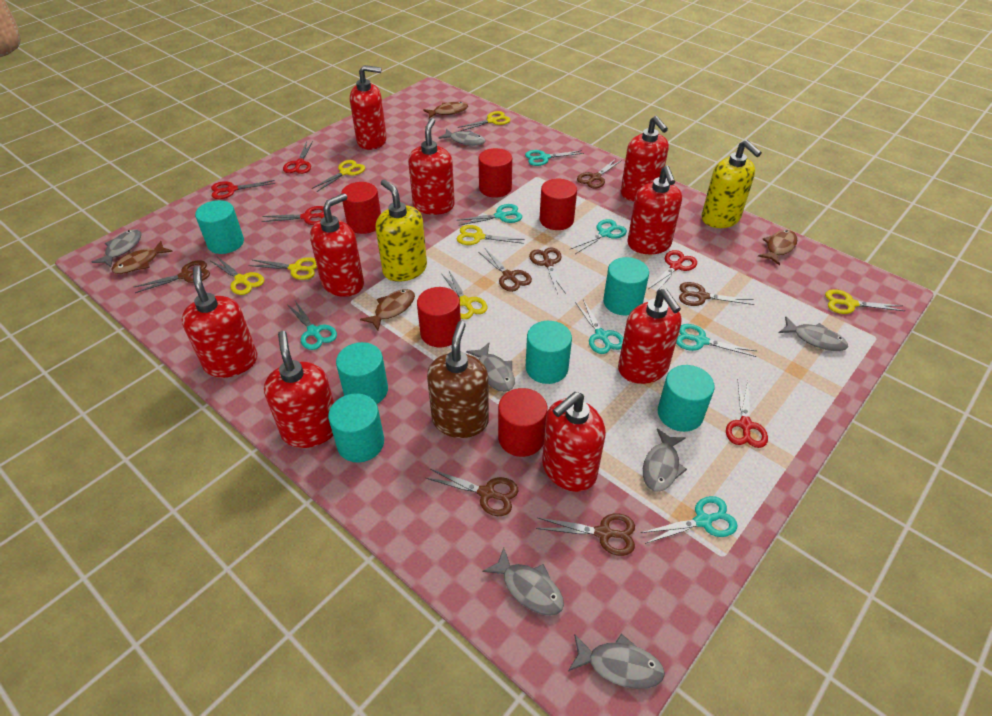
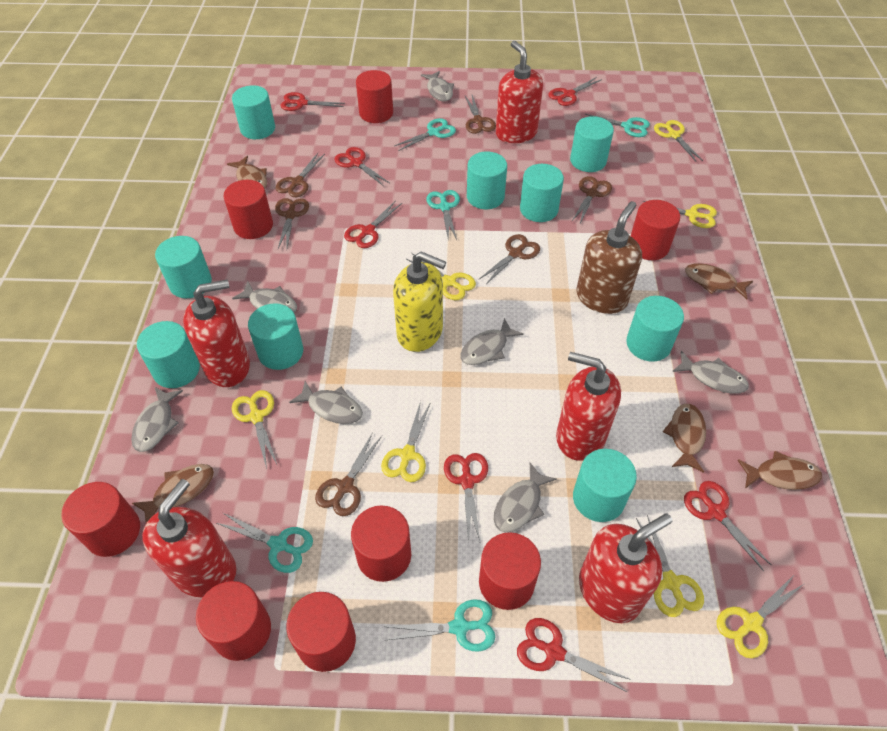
brown fish: [111,241,173,274] [360,289,415,330] [423,102,468,118] [758,230,797,265] = 4 -> [132,464,214,523] [227,156,267,189] [663,404,706,473] [685,263,753,299] [738,451,822,490] = 5
brown scissors: [134,260,210,293] [426,469,518,516] [479,249,532,292] [529,247,566,294] [536,513,635,556] [577,159,622,189] [679,282,755,306] = 7 -> [275,153,325,197] [275,198,309,249] [315,432,382,516] [465,95,496,134] [479,234,540,284] [572,176,612,223] = 6
red cylinder: [341,182,381,234] [417,287,461,347] [478,148,512,198] [498,388,548,457] [540,179,577,230] = 5 -> [61,482,140,557] [196,581,271,661] [223,180,273,239] [286,592,356,672] [351,505,411,582] [356,70,393,123] [479,532,541,610] [631,200,680,260] = 8
red scissors: [211,180,275,199] [261,206,325,225] [283,142,313,174] [648,250,697,292] [726,381,768,448] = 5 -> [280,92,345,111] [334,147,390,186] [344,200,402,248] [444,453,488,544] [517,618,631,692] [548,77,602,106] [684,481,772,571] = 7
red soap dispenser: [182,266,257,378] [264,331,334,448] [310,193,364,297] [350,65,387,150] [408,118,455,215] [542,392,606,492] [618,289,681,384] [621,116,669,201] [627,165,682,254] = 9 -> [142,479,236,598] [183,280,250,387] [496,41,543,143] [556,352,621,461] [579,513,672,623] = 5
turquoise cylinder: [195,200,244,254] [328,393,384,463] [336,342,388,404] [526,321,572,384] [603,257,649,315] [658,365,715,432] = 6 -> [137,321,200,388] [155,236,212,298] [232,85,275,139] [248,303,303,370] [467,152,507,209] [520,164,564,222] [570,116,614,172] [573,449,637,522] [626,296,684,362] = 9
turquoise scissors: [287,301,337,350] [457,204,522,226] [525,150,584,166] [571,219,627,254] [575,300,623,354] [640,496,738,544] [676,324,756,357] = 7 -> [217,512,313,573] [386,600,495,652] [395,118,456,151] [426,190,460,241] [585,114,650,137] = 5
yellow soap dispenser: [375,179,427,282] [702,140,762,228] = 2 -> [393,251,446,352] = 1

